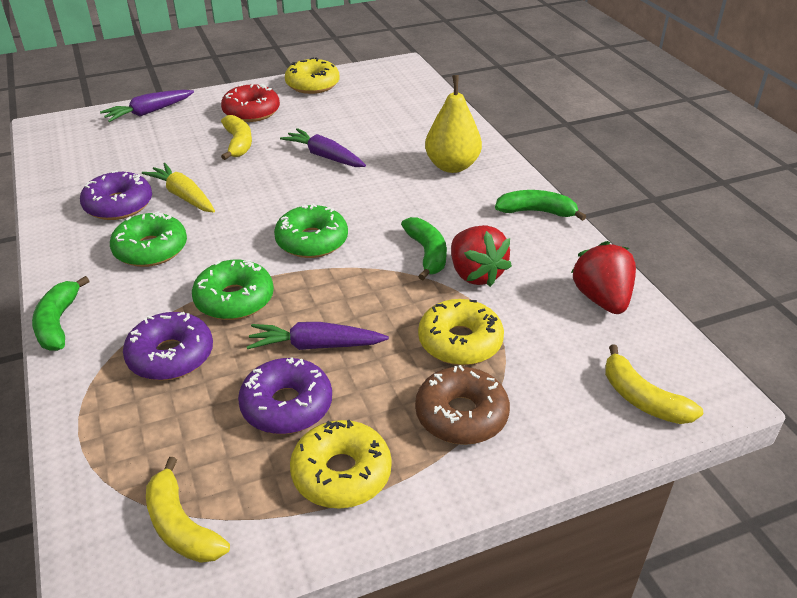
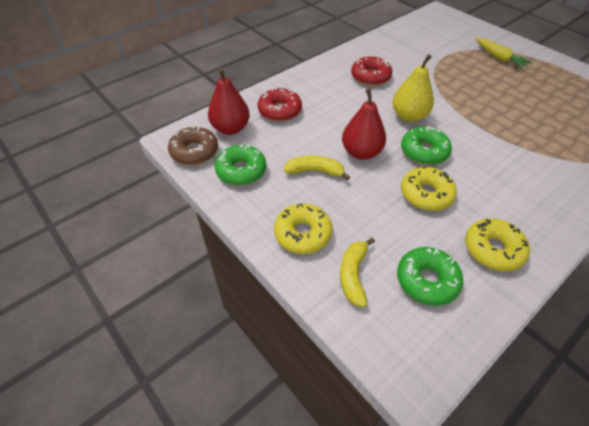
green banana: [32,276,90,351] [401,217,447,280] [495,190,586,221] = 3 -> none = 0
purple carrot: [100,90,194,122] [247,322,389,350] [280,128,366,167] = 3 -> none = 0
purple donut: [80,170,152,220] [123,312,213,381] [238,357,332,434] = 3 -> none = 0
red donut: [221,84,280,122] = 1 -> [258,88,302,122] [351,56,392,86] = 2
red pear: none = 0 -> [208,68,250,135] [342,88,386,160] = 2
red strawberry: [451,225,512,287] [571,241,636,314] = 2 -> none = 0
yellow banana: [146,457,230,563] [221,115,252,160] [605,344,703,424] = 3 -> [284,156,350,180] [340,238,375,307] = 2

